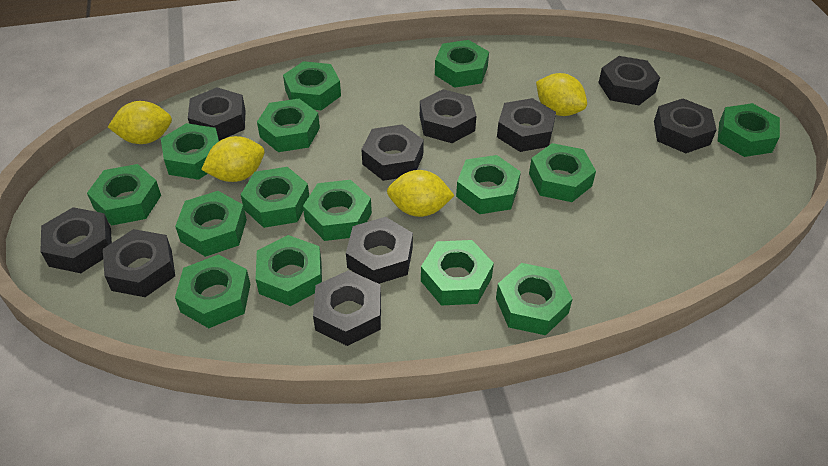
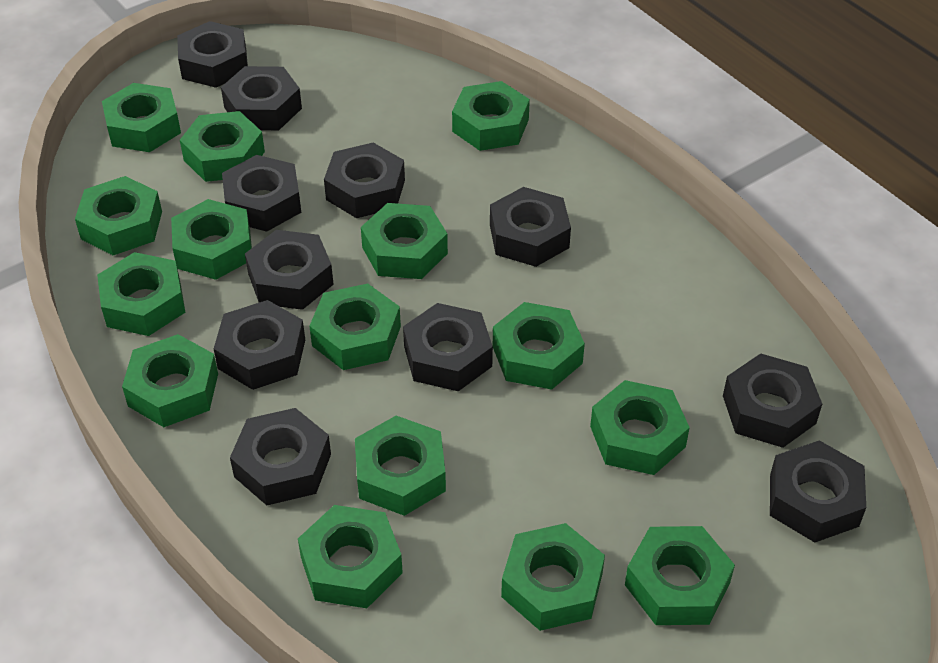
black nut: [40,207,112,273] [103,229,175,297] [188,87,246,141] [313,270,381,346] [346,217,413,284] [361,124,424,181] [420,89,476,143] [497,98,556,152] [598,56,660,105] [654,98,717,153] = 10 -> [177,21,248,88] [214,300,305,390] [221,66,302,130] [222,155,301,232] [230,408,331,505] [245,230,334,310] [324,143,405,218] [403,303,493,391] [490,187,571,267] [723,354,822,448] [770,440,866,543] = 11
yellow lemon: [108,101,172,144] [201,136,265,182] [387,170,455,217] [536,73,587,116] = 4 -> none = 0

